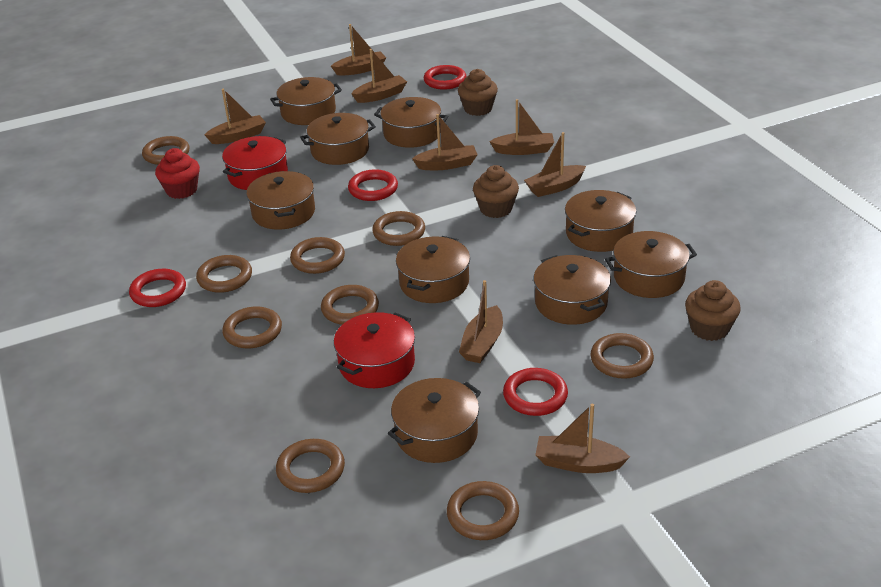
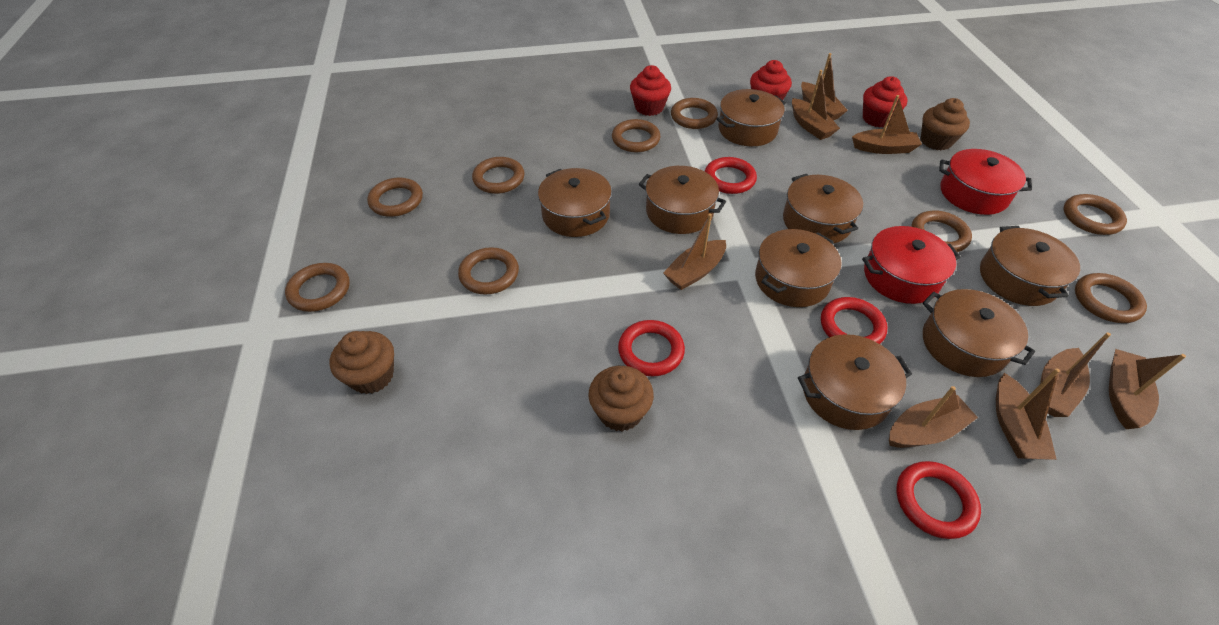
brown pot: [246,171,315,229] [270,77,342,125] [300,113,376,165] [374,97,448,148] [388,378,481,463] [396,236,470,303] [533,255,611,325] [565,190,636,252] [605,231,697,298] = 9 -> [538,168,612,237] [639,166,726,234] [717,89,786,146] [755,229,842,307] [783,174,863,244] [798,334,912,430] [923,289,1035,377] [980,226,1080,306] = 8
red cupcake: [155,148,200,199] = 1 -> [630,65,671,116] [750,60,792,100] [863,76,907,128] = 3

